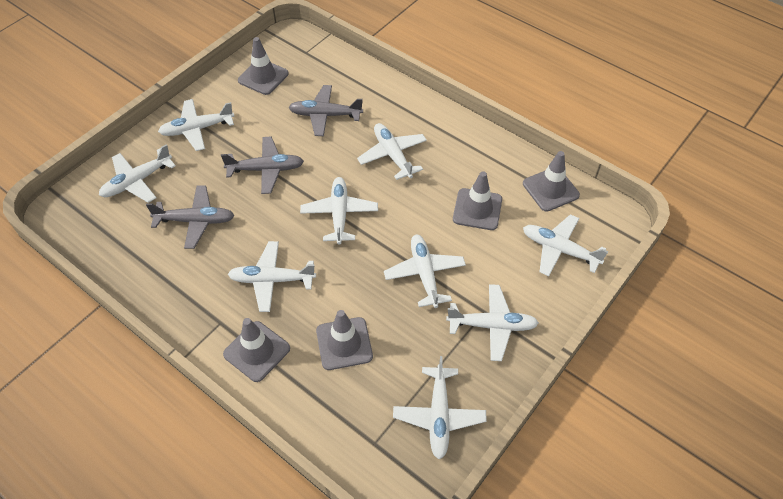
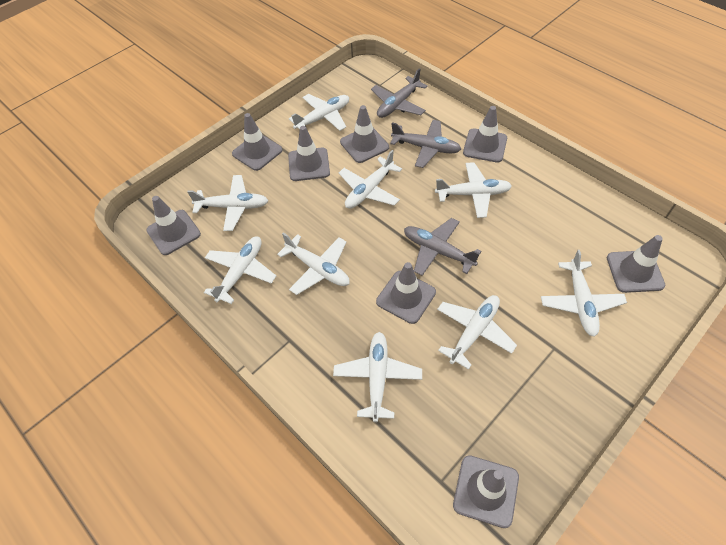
grey traffic cone: [223,318,290,382] [238,37,289,95] [316,310,373,370] [453,171,502,230] [523,151,580,212] = 5 -> [146,196,201,255] [232,113,282,171] [288,126,330,181] [340,105,389,163] [376,262,436,324] [453,455,519,528] [463,106,507,162] [607,235,665,293] = 8

